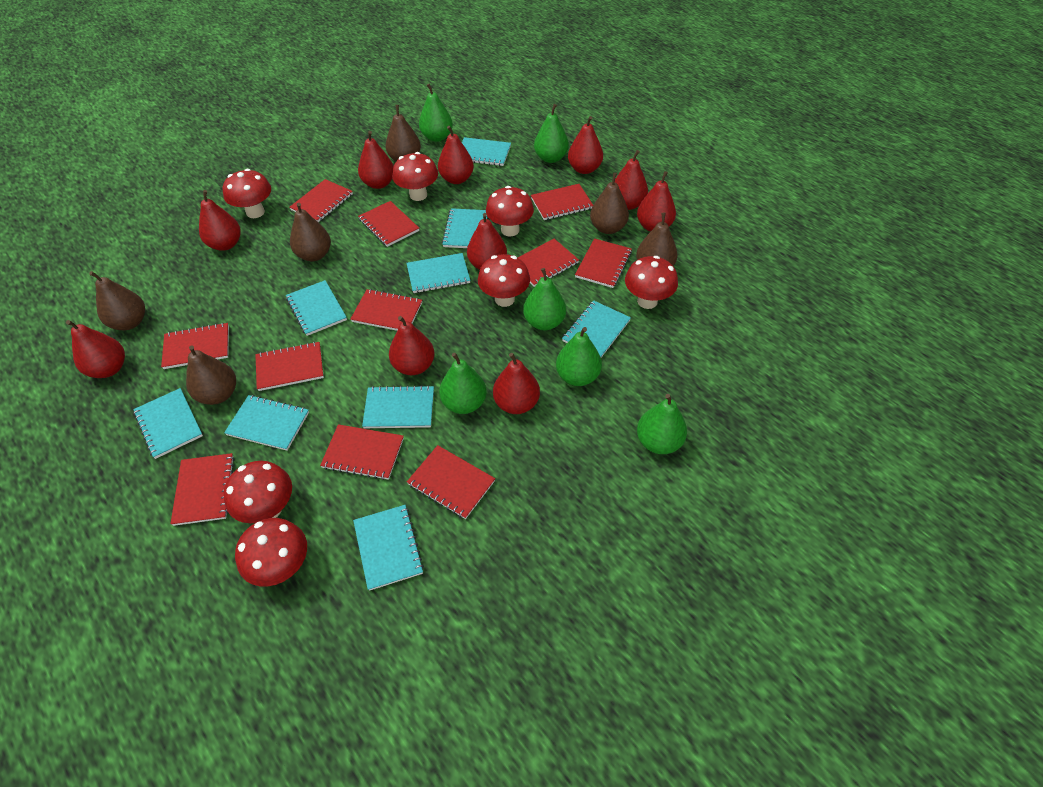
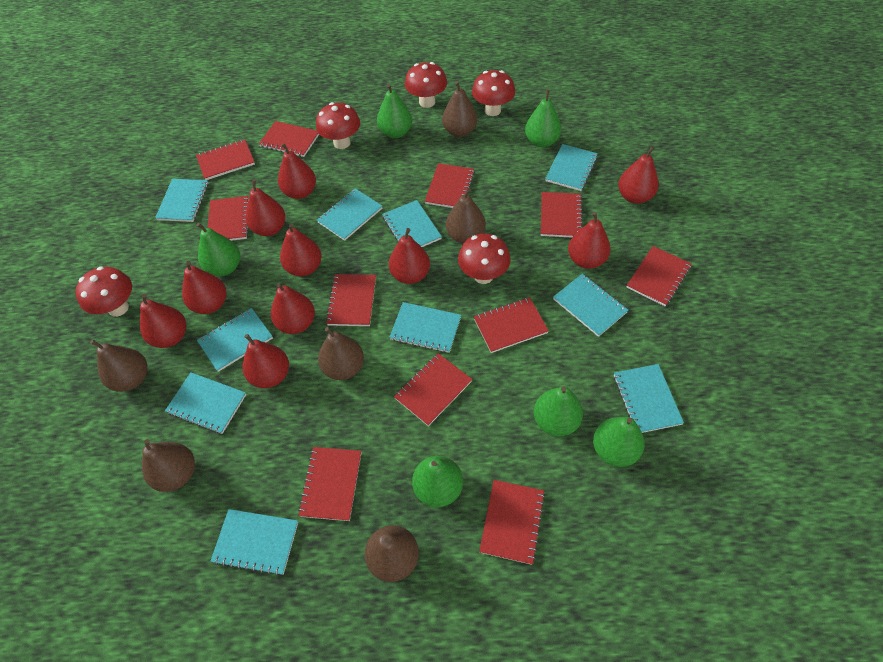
red mushroom: [223,169,271,218] [223,461,292,523] [235,518,307,586] [392,152,438,201] [478,254,530,307] [486,186,534,236] [625,256,678,309] = 7 -> [75,266,132,317] [316,102,360,149] [405,62,447,108] [458,234,511,284] [472,70,515,116] = 5
turquoise notebook: [133,388,203,459] [224,395,309,451] [286,280,347,336] [353,505,424,591] [362,385,434,428] [407,253,470,293] [442,208,487,248] [462,137,511,166] [562,300,631,358] = 9 -> [155,179,208,222] [165,372,246,434] [197,308,273,372] [210,509,298,576] [317,188,382,241] [382,200,442,247] [389,302,461,353] [545,144,598,191] [553,274,628,337] [614,364,684,433] = 10

